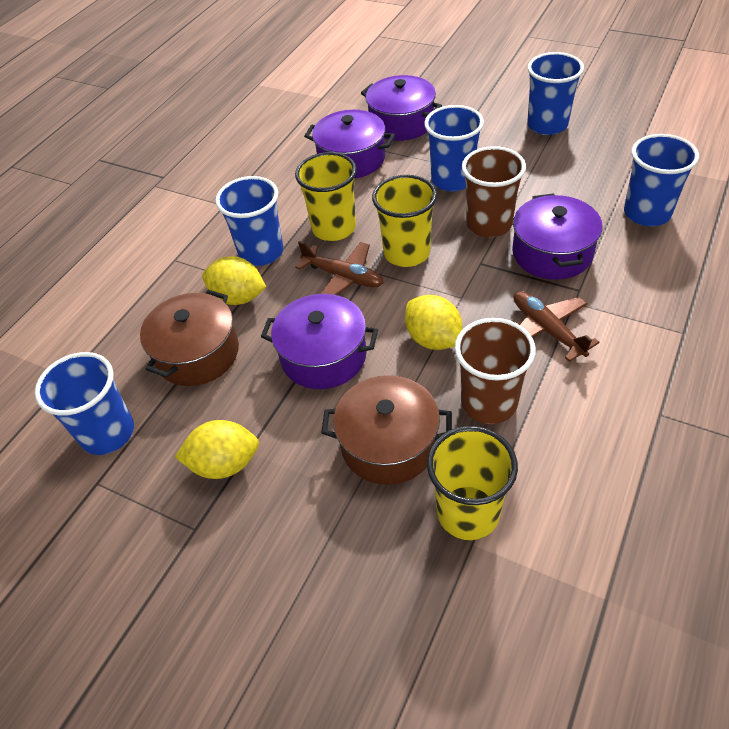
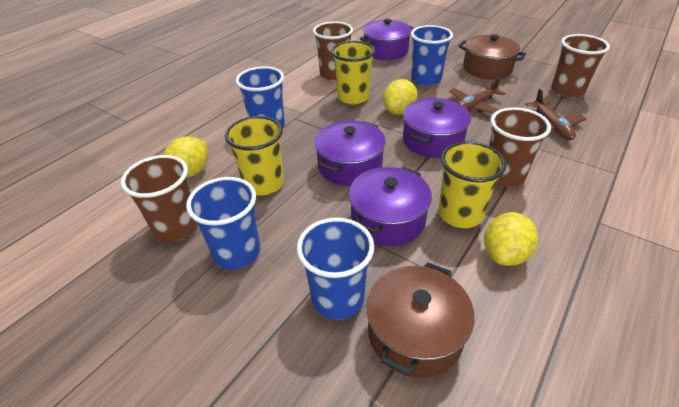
blue cup: [35,352,134,455] [215,176,283,266] [424,105,484,191] [527,52,584,135] [624,134,699,226] = 5 -> [186,177,260,270] [236,66,285,128] [297,218,374,320] [411,25,453,86] = 4
brown cup: [455,318,536,424] [462,146,526,237] = 2 -> [121,155,198,242] [313,22,353,81] [489,107,551,187] [551,34,610,98] = 4

